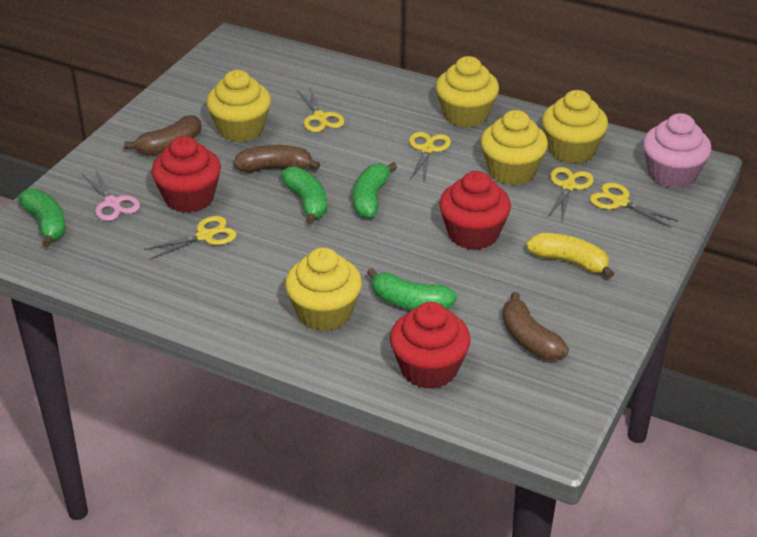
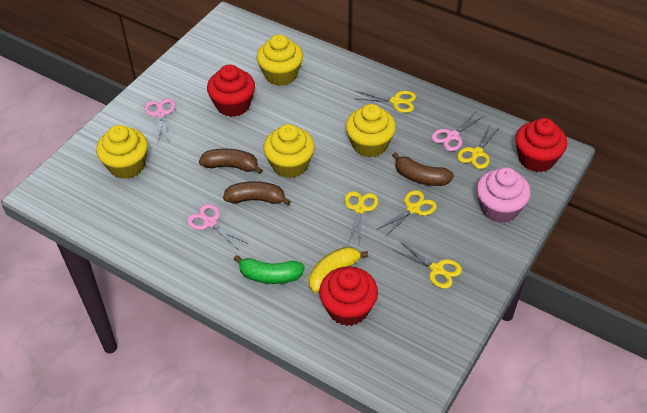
green banana: [18,189,66,247] [280,167,327,224] [353,162,397,219] [367,268,457,310] = 4 -> [233,255,305,284] = 1
pink scissors: [82,170,140,221] = 1 -> [145,99,175,142] [187,204,248,250] [432,112,484,151] = 3
yellow cupcake: [206,70,271,142] [285,247,362,331] [436,56,499,128] [481,110,548,185] [542,90,608,164] = 5 -> [96,125,148,179] [257,34,303,86] [263,124,315,178] [346,104,396,157] = 4

